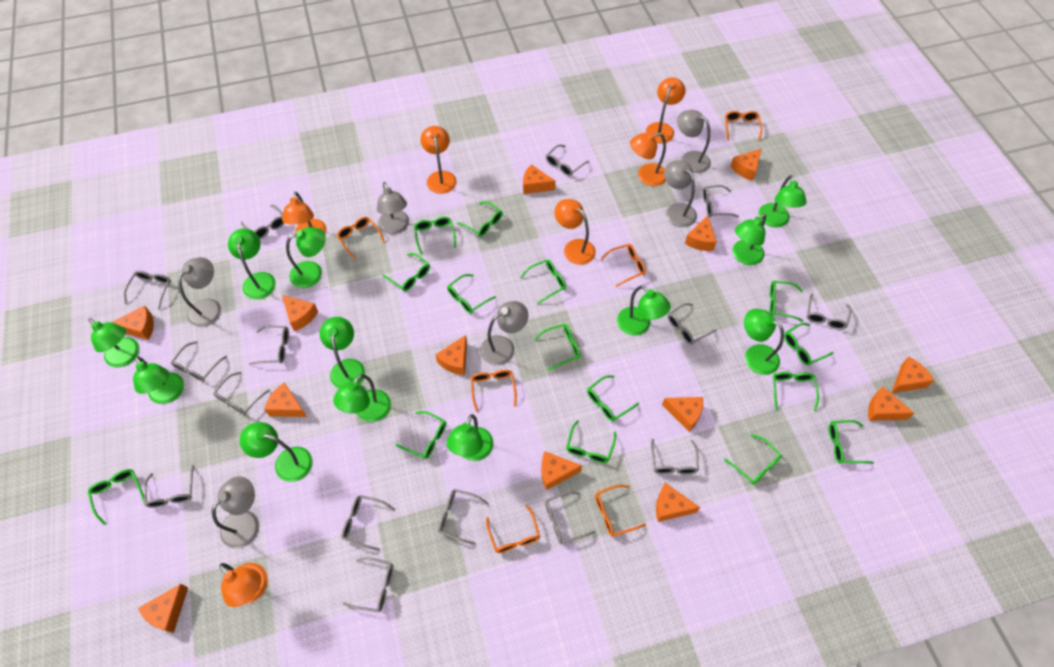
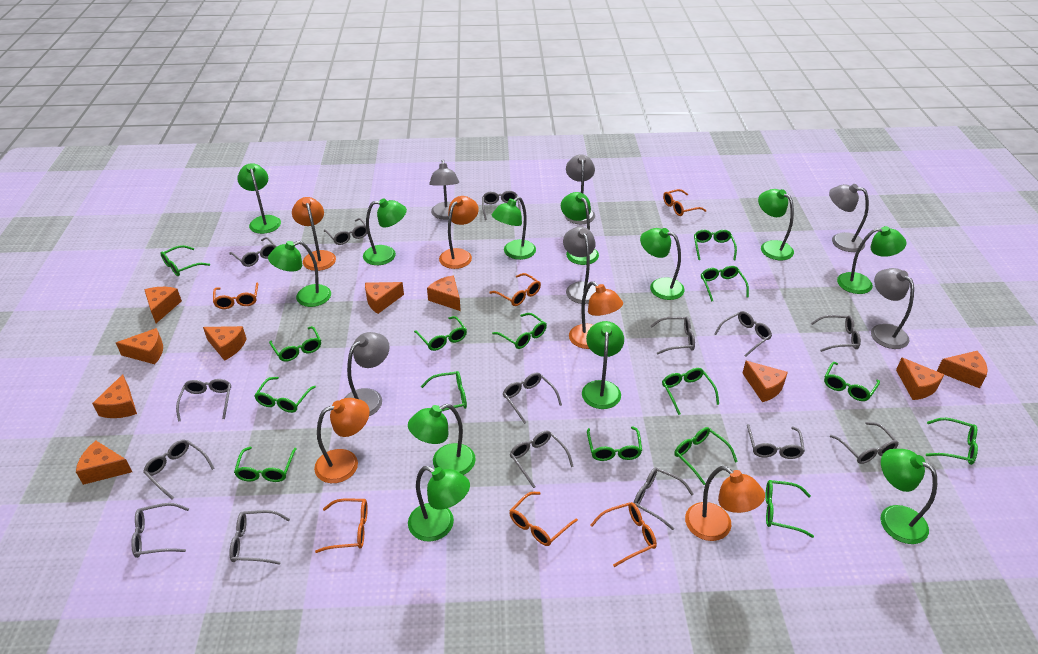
orange cheese: [112,306,154,340] [138,584,188,633] [264,383,307,417] [282,295,318,331] [436,335,467,375] [523,164,556,194] [541,451,582,490] [656,483,700,522] [662,397,703,432] [685,215,717,251] [730,148,762,181] [868,386,914,421] [892,357,934,393] = 13 -> [76,441,132,485] [92,374,137,418] [116,328,163,364] [144,287,182,323] [203,326,247,361] [365,282,404,314] [427,275,461,311] [742,361,788,402] [896,358,944,400] [937,351,988,388] = 10
orange lamp: [220,563,268,607] [282,192,327,238] [420,126,457,194] [554,199,596,265] [630,132,666,186] [646,77,685,143] = 6 -> [292,197,336,271] [314,398,369,483] [439,196,479,269] [569,281,623,349] [685,466,765,541] = 5

